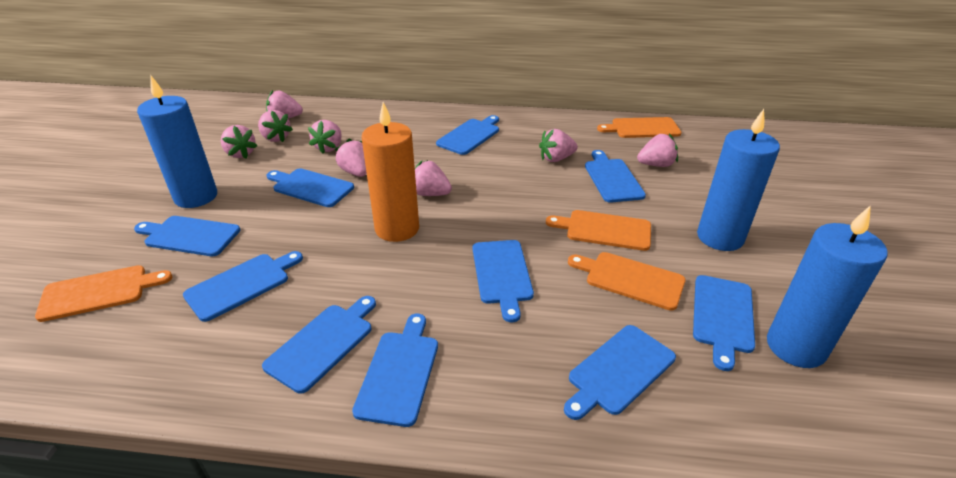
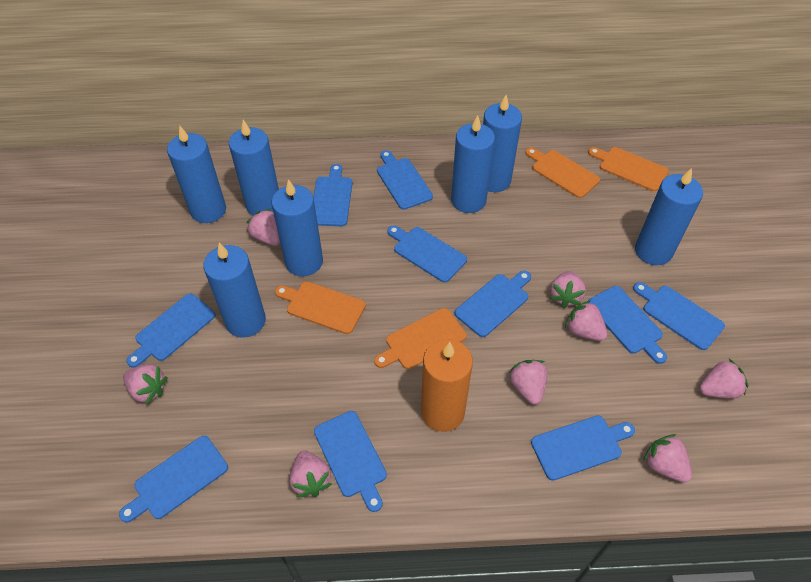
blue candle: [137,76,217,208] [697,109,780,251] [767,205,888,368] = 3 -> [167,126,226,223] [203,243,266,338] [229,120,279,216] [272,179,323,276] [451,115,495,213] [483,95,522,192] [635,168,703,265] = 7

